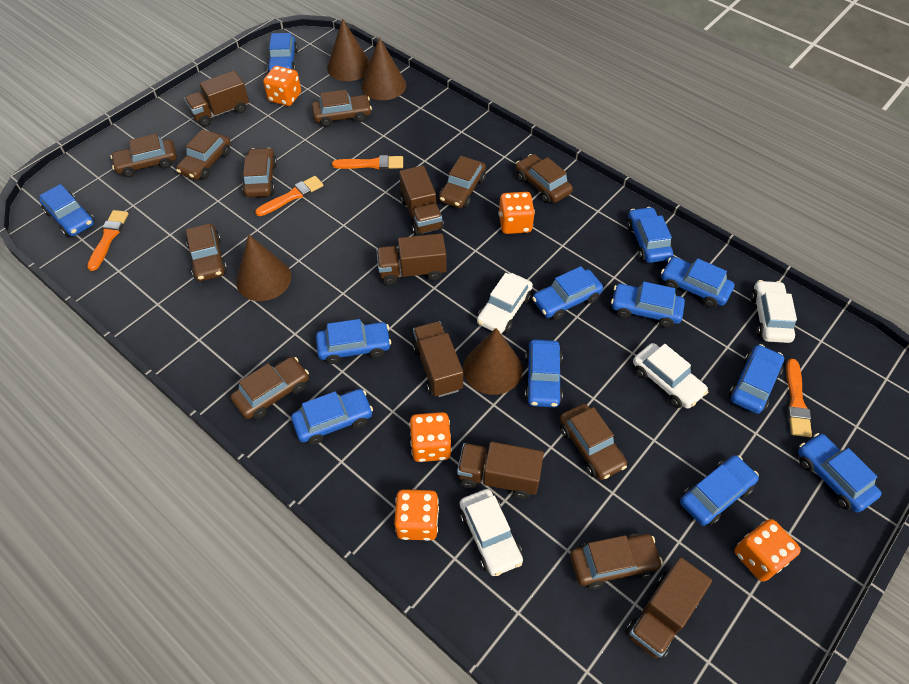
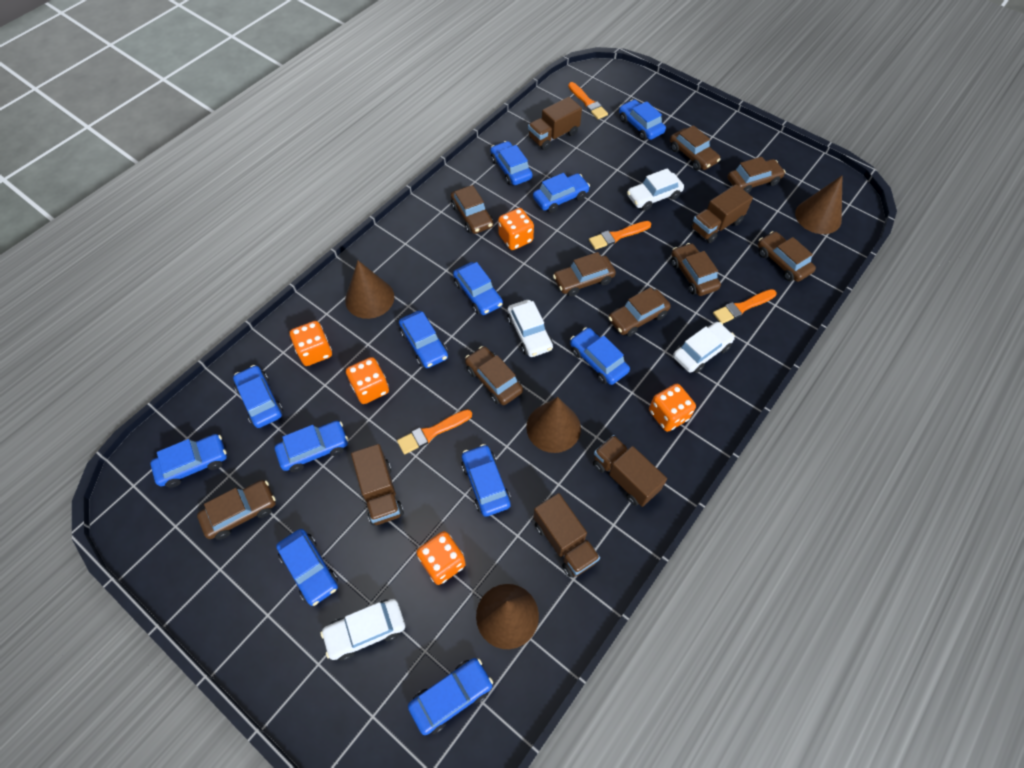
brown car: [110,134,177,177] [176,129,231,180] [186,224,227,281] [231,357,309,419] [242,148,277,197] [312,90,372,127] [439,156,486,208] [516,154,573,203] [560,404,627,480] [570,534,663,589] = 10 -> [197,480,276,540] [451,185,493,234] [465,346,523,405] [553,252,616,296] [608,287,671,336] [670,125,720,170] [671,243,721,296] [727,157,785,193] [758,231,816,282] = 9
brown truck: [184,71,249,127] [376,234,446,285] [399,166,444,235] [412,321,463,397] [457,442,544,499] [625,557,712,660] = 6 -> [351,444,404,525] [528,97,582,150] [533,493,600,577] [593,435,667,507] [691,184,753,243] = 5

